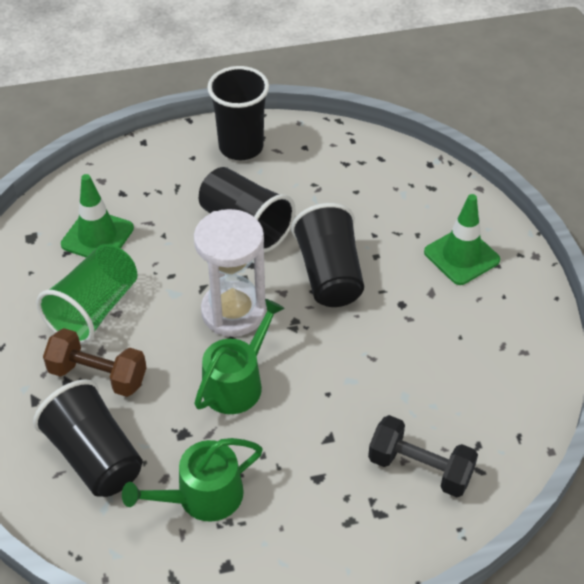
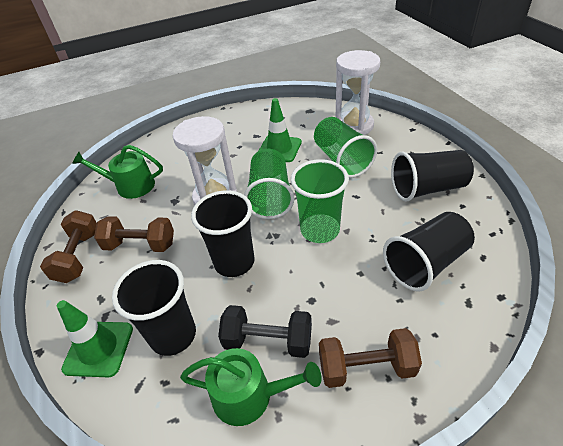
brown dumbbell: [43,328,147,397] = 1 -> [40,210,97,283] [94,216,174,252] [319,328,422,388] = 3
green cup: [37,244,138,345] = 1 -> [244,149,295,219] [291,159,349,243] [314,117,377,178] = 3
white hourglass: [194,209,266,337] = 1 -> [173,116,237,205] [336,50,380,135] = 2

